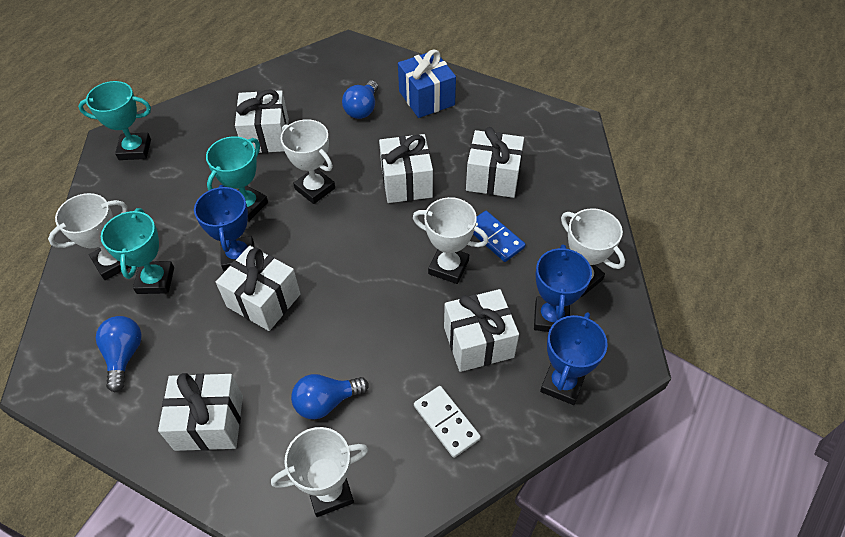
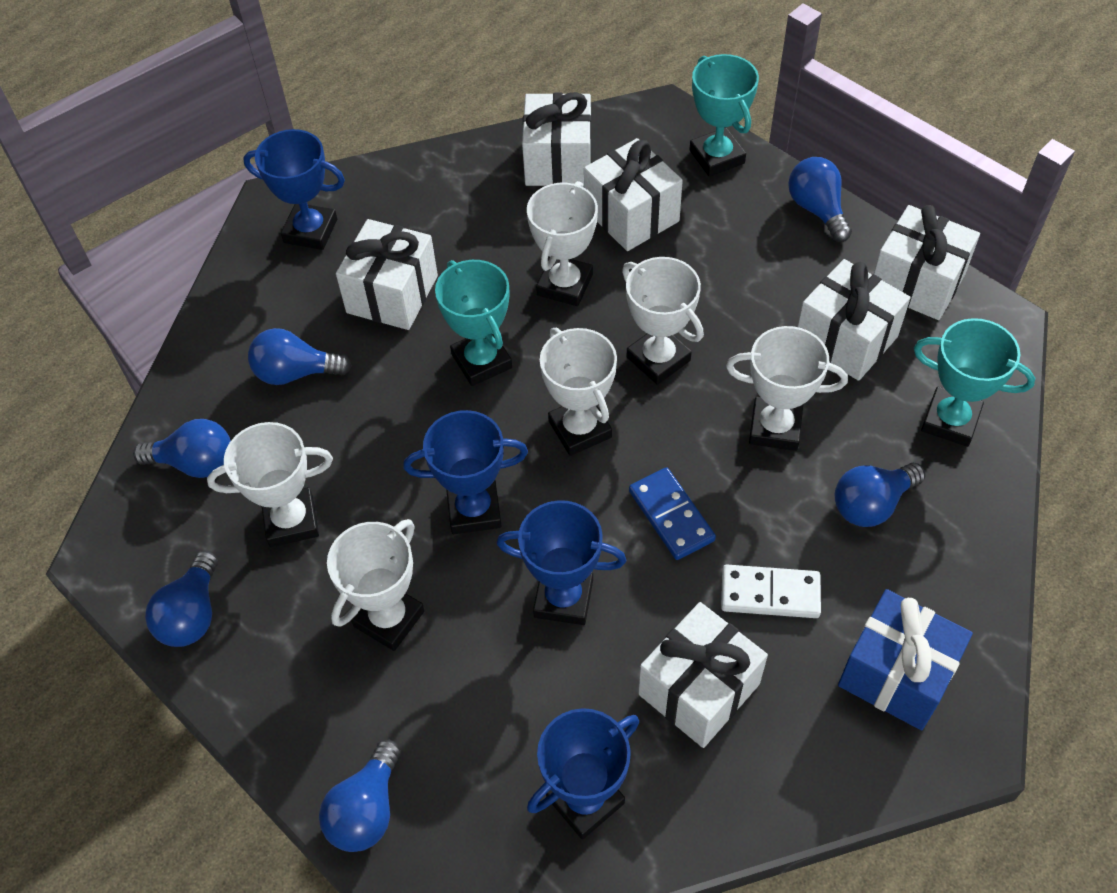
blue light bulb: [96,316,141,392] [291,374,369,420] [342,80,378,119] = 3 -> [133,419,231,478] [145,551,218,647] [248,328,352,385] [319,740,401,852] [788,157,852,242] [835,463,925,527] = 6
blue trophy: [194,185,254,271] [534,244,592,332] [540,312,608,405] = 3 -> [243,129,345,250] [403,410,528,534] [497,500,626,625] [527,708,639,839] = 4
white trophy: [48,193,130,280] [271,427,369,517] [280,119,335,204] [413,197,488,284] [561,208,625,297] = 5 -> [207,422,333,547] [327,519,425,651] [527,181,598,306] [540,328,617,456] [622,257,704,385] [726,326,848,451] = 6

